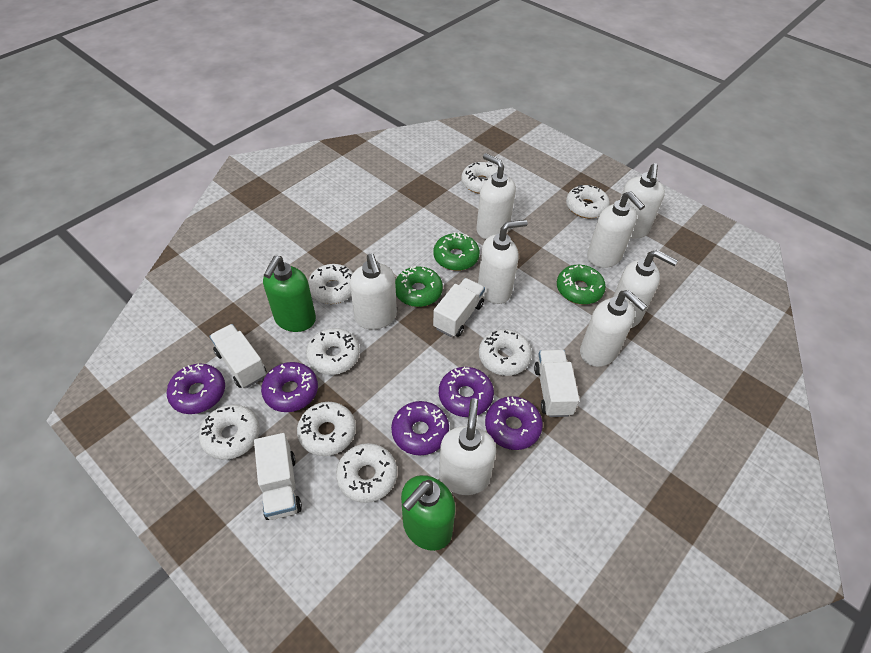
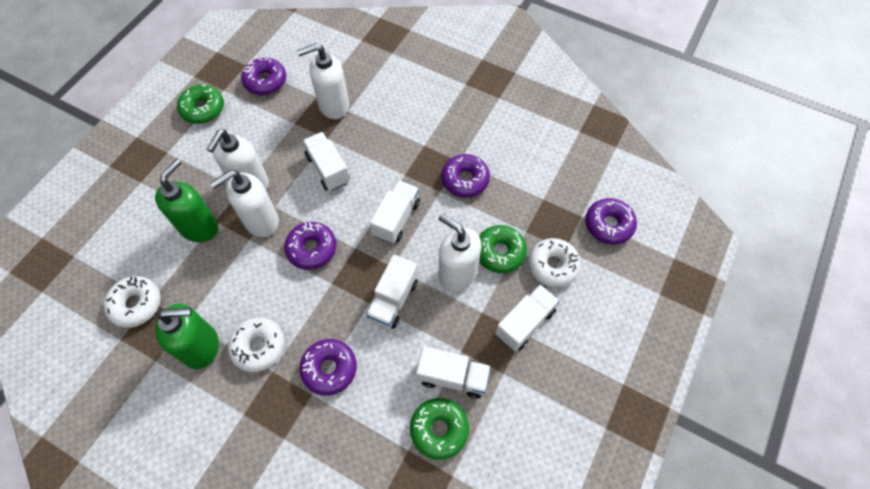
white donut: [199,405,260,460] [297,402,356,456] [306,328,360,375] [308,264,353,304] [336,443,397,503] [461,162,498,194] [479,329,532,376] [566,185,610,219] = 8 -> [104,276,161,328] [228,317,285,372] [528,238,581,287] = 3
white soap dispenser: [350,254,397,330] [439,398,496,495] [476,153,516,239] [478,220,527,304] [580,290,647,367] [587,191,645,268] [613,250,678,328] [620,163,665,238] = 8 -> [207,129,269,190] [210,170,279,237] [297,43,349,119] [439,214,481,291] = 4
white truck: [209,324,267,388] [254,433,302,520] [433,278,485,337] [534,350,579,417] = 4 -> [302,132,350,191] [366,255,418,329] [370,180,420,244] [416,346,491,399] [495,285,560,351] = 5

